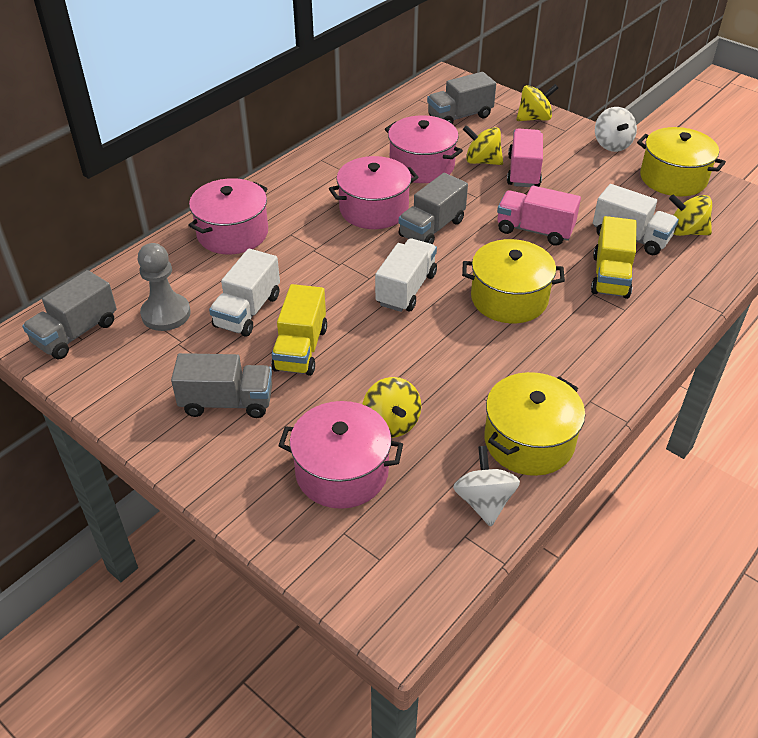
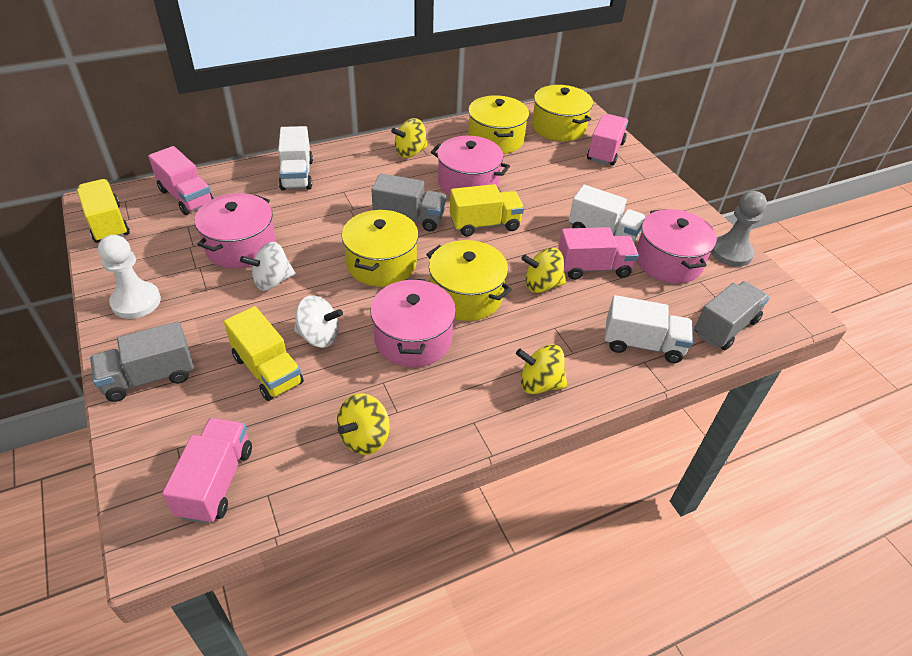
grey truck: [22,270,117,359] [171,353,272,418] [399,173,468,244] [427,72,496,124] = 4 -> [90,322,194,402] [371,174,446,231] [694,281,770,350] = 3
pink truck: [497,186,581,246] [507,128,543,187] = 2 -> [148,146,214,215] [162,418,252,524] [558,227,639,280] [587,114,628,166] = 4
white pawn: none = 0 -> [98,235,161,319] = 1
yellow pot: [462,239,565,323] [484,372,585,476] [637,127,726,196] = 3 -> [342,210,419,287] [426,240,512,321] [468,95,529,154] [532,85,593,141] = 4
yellow truck: [271,284,327,376] [591,216,636,299] = 2 -> [77,179,130,243] [224,306,304,401] [450,184,524,237] = 3

